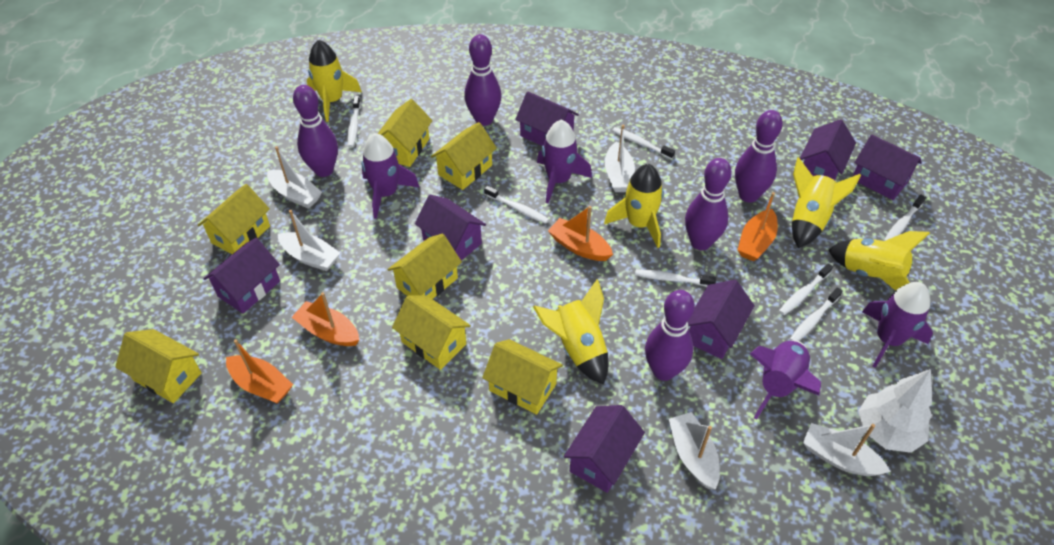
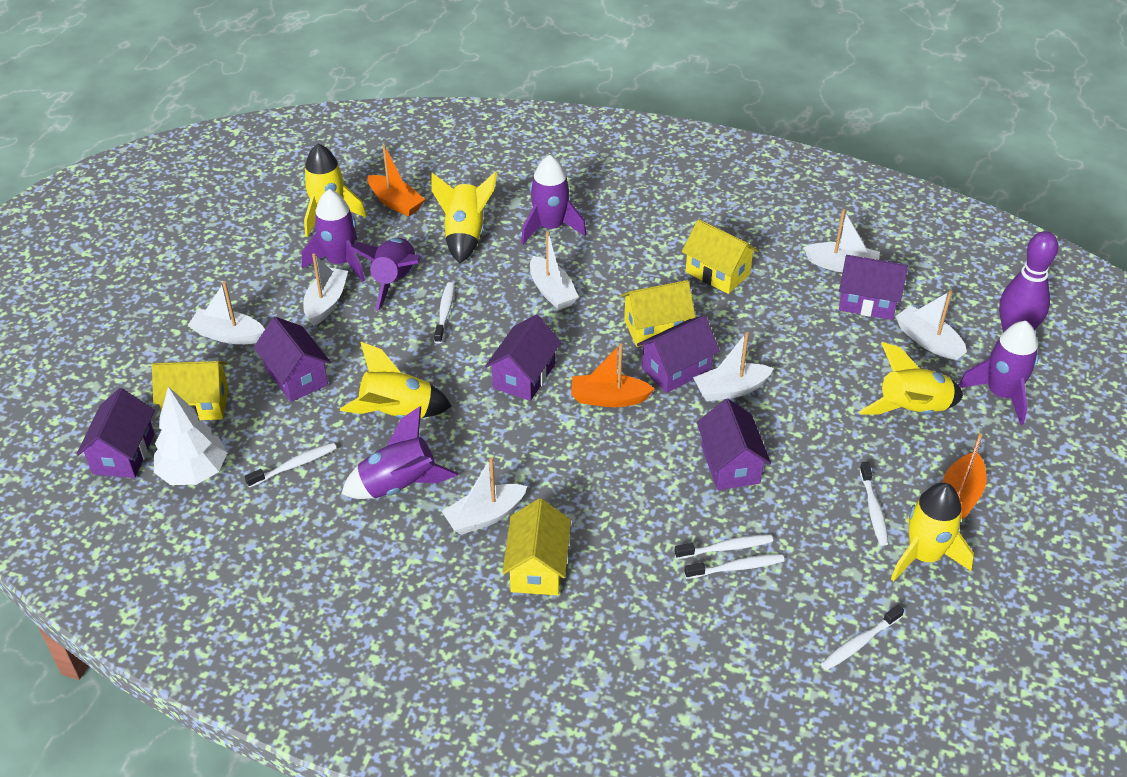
orange boat: [226,339,293,404] [292,292,359,346] [548,206,613,261] [738,192,778,261] = 4 -> [368,145,425,216] [571,343,655,407] [943,433,986,519] = 3
purple bowling pin: [293,85,338,177] [464,34,501,126] [645,290,695,381] [685,158,732,250] [735,110,783,203] = 5 -> [999,231,1058,332] = 1
purple house: [203,238,280,314] [415,195,486,261] [515,91,579,146] [564,405,645,493] [688,279,755,359] [800,119,856,180] [852,135,922,200] = 7 -> [76,388,155,478] [254,317,331,402] [485,315,562,401] [637,315,720,393] [697,398,771,490] [839,255,908,320] = 6
purple rocket: [361,133,420,219] [537,120,592,203] [750,340,821,420] [862,282,933,368] = 4 -> [302,189,365,282] [341,406,458,499] [349,238,421,311] [521,155,587,244] [959,321,1038,425] = 5
white boat: [267,146,322,209] [278,210,340,271] [605,125,635,192] [669,412,720,489] [803,423,890,476] = 5 -> [188,281,265,344] [303,253,348,326] [442,457,527,535] [530,231,579,310] [693,332,774,401] [803,209,880,272] [895,290,967,360] = 7
white toothbrush: [347,96,361,148] [484,186,549,224] [612,127,675,159] [635,269,716,287] [779,263,833,315] [790,287,842,341] [884,195,926,241] = 7 -> [245,443,337,488] [434,282,454,344] [674,534,773,559] [684,554,784,579] [821,605,904,670] [860,462,888,546] = 6
yellow house: [115,329,202,403] [198,184,270,254] [378,99,433,167] [387,234,462,299] [392,295,471,370] [431,122,497,190] [482,339,563,415] = 7 -> [152,361,228,420] [502,498,571,595] [621,280,696,347] [682,219,759,294] = 4

